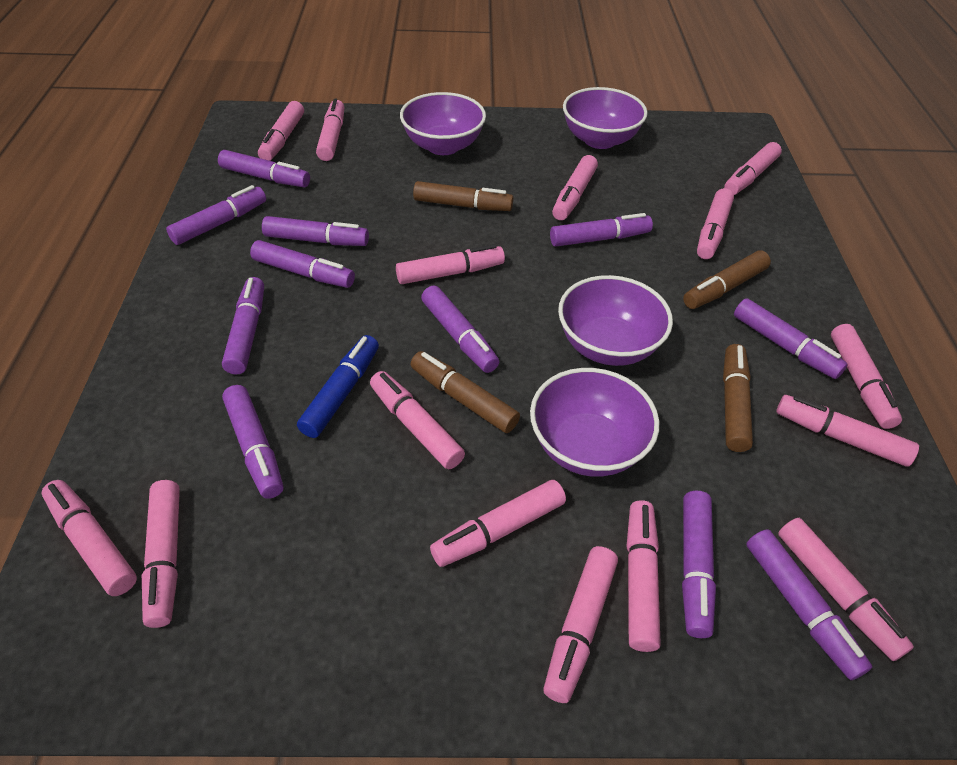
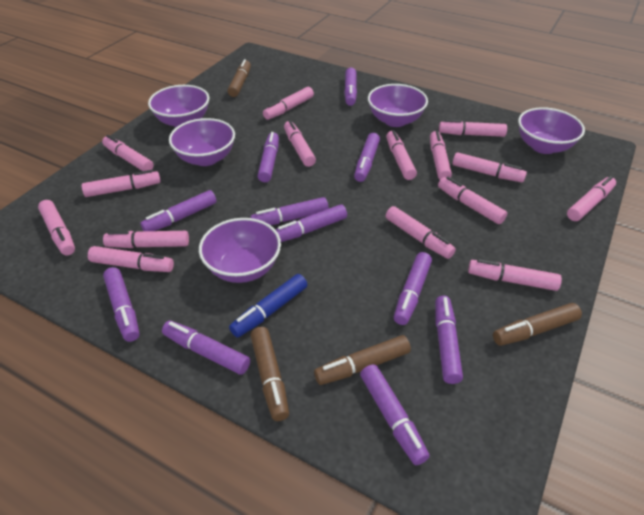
purple bowl: [400,92,486,155] [530,368,659,477] [558,275,673,366] [563,87,648,149] = 4 -> [148,85,209,127] [169,118,235,166] [199,218,281,283] [368,84,428,127] [518,107,585,154] = 5

